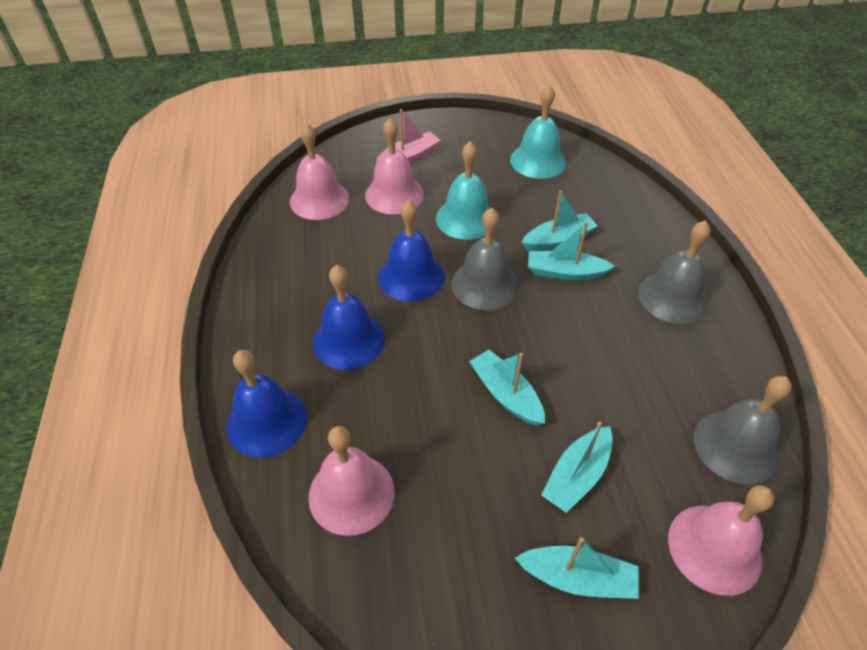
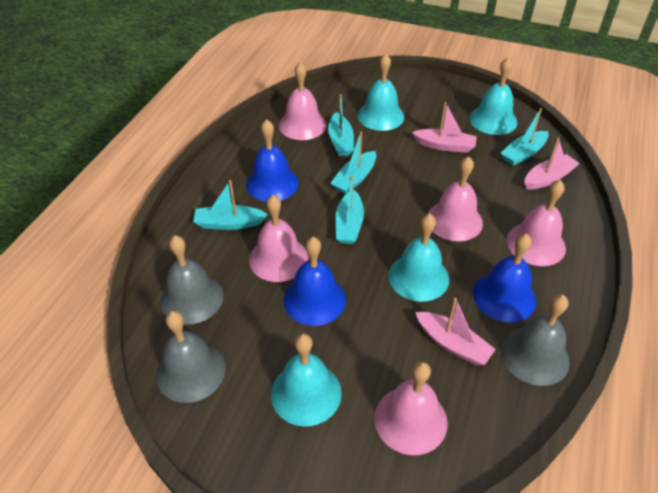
pink bell: [290,123,349,220] [308,426,394,536] [365,118,424,214] [668,485,774,596] = 4 -> [249,195,308,282] [279,62,327,140] [374,361,448,455] [428,156,483,241] [507,180,566,266] = 5
pink boat: [376,109,441,164] = 1 -> [412,102,477,153] [415,298,496,365] [524,138,580,190] = 3
turquoise bell: [436,141,491,240] [510,85,566,179] = 2 -> [271,333,342,426] [357,53,405,131] [388,213,449,302] [469,57,517,135] = 4

